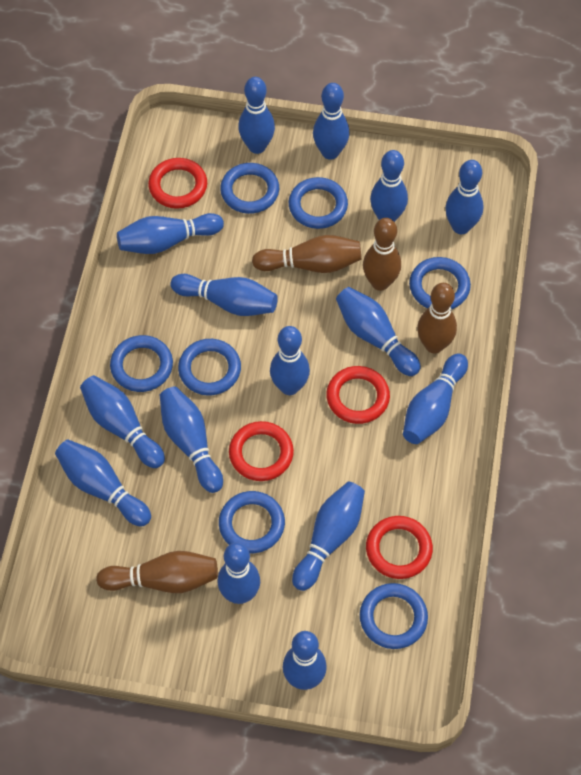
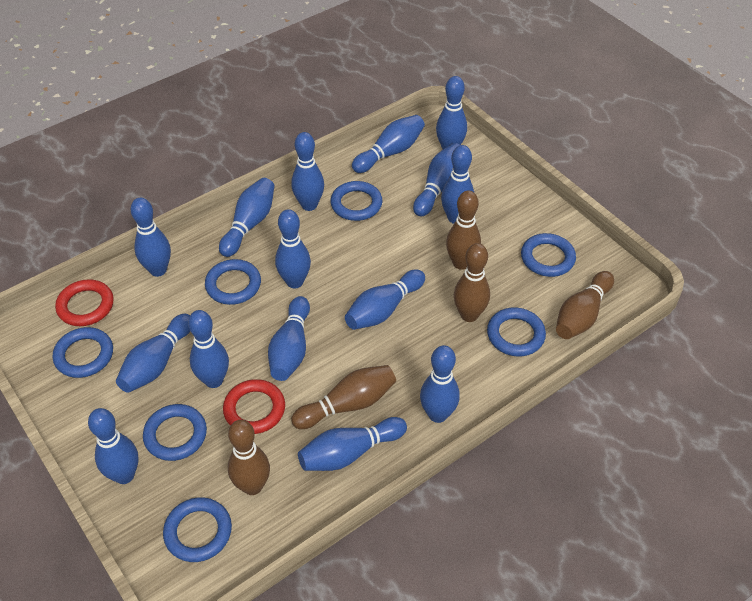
brown bowling pin: [96,551,218,593] [252,235,361,273] [363,218,401,291] [417,283,457,354] = 4 -> [228,420,270,495] [291,365,396,429] [446,191,481,270] [454,243,490,322] [556,271,614,339] = 5
red ring: [148,158,207,209] [229,421,294,481] [326,366,390,424] [366,516,433,579] = 4 -> [55,279,114,326] [223,379,285,434] = 2

